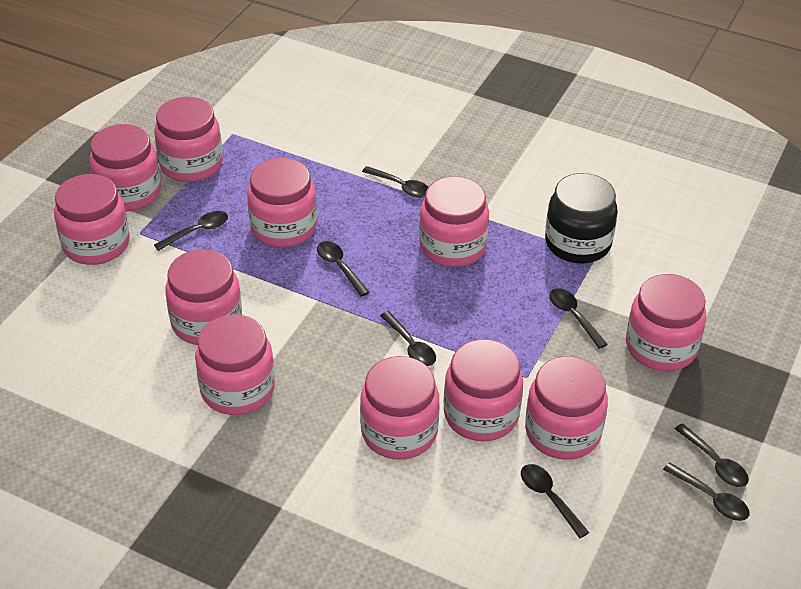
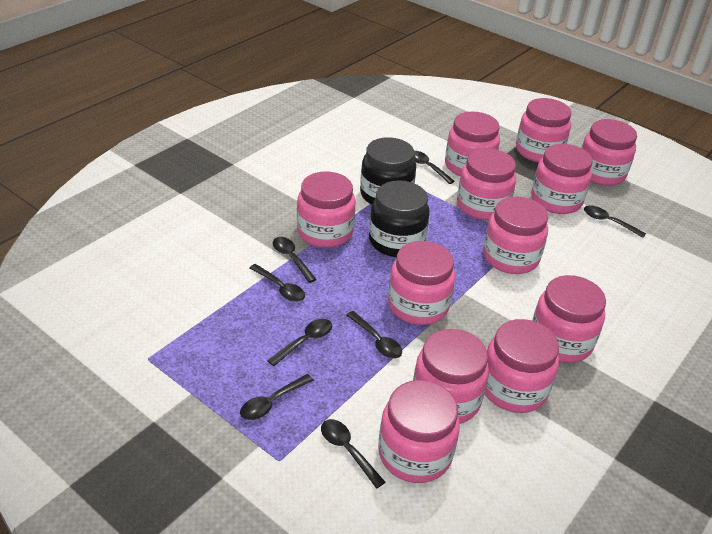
black jar: [545,173,618,263] = 1 -> [360,137,416,205] [369,181,430,257] = 2
pink jar: [54,174,130,265] [89,124,161,212] [154,97,223,182] [165,249,242,345] [195,314,275,415] [247,158,317,248] [360,356,439,460] [419,176,489,267] [444,339,523,441] [525,356,608,460] [626,274,706,371] = 11 -> [297,171,356,248] [378,380,460,483] [388,241,455,325] [413,329,489,424] [445,112,500,177] [457,148,516,220] [483,196,548,274] [485,319,559,413] [516,98,571,162] [531,144,593,214] [532,275,606,363] [582,119,637,186] = 12

